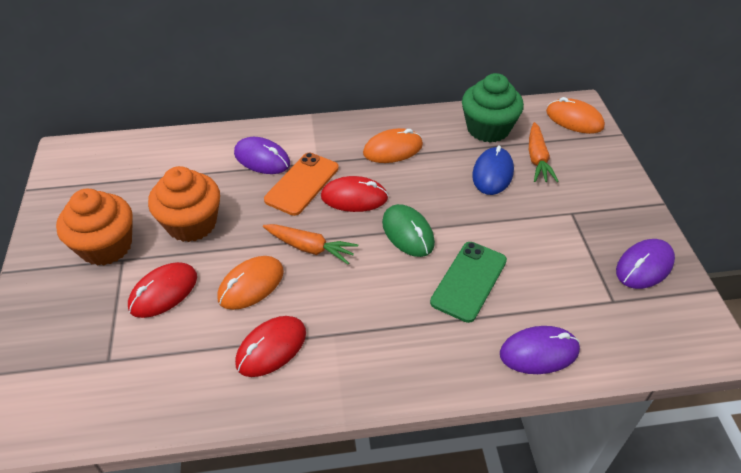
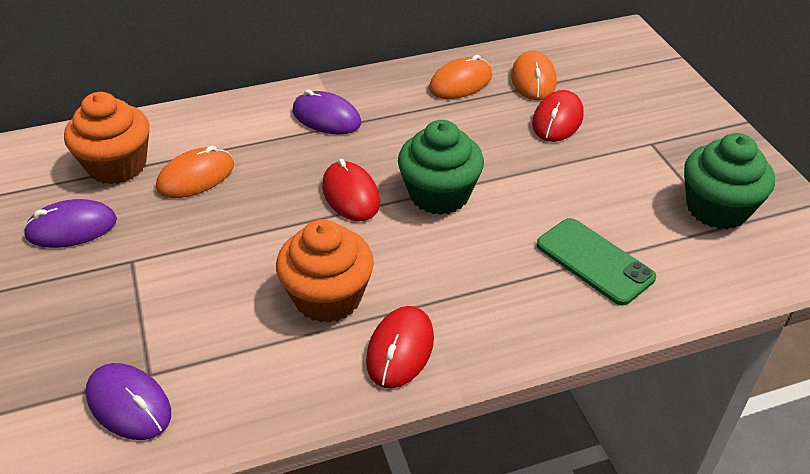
blue mouse: [472,145,514,195] = 1 -> none = 0
green cupcake: [462,73,524,143] = 1 -> [398,120,484,215] [684,133,775,229] = 2
green mouse: [382,204,435,257] = 1 -> none = 0
orange carrot: [263,224,358,264] [529,122,559,182] = 2 -> none = 0
orange phone: [264,153,339,216] = 1 -> none = 0

